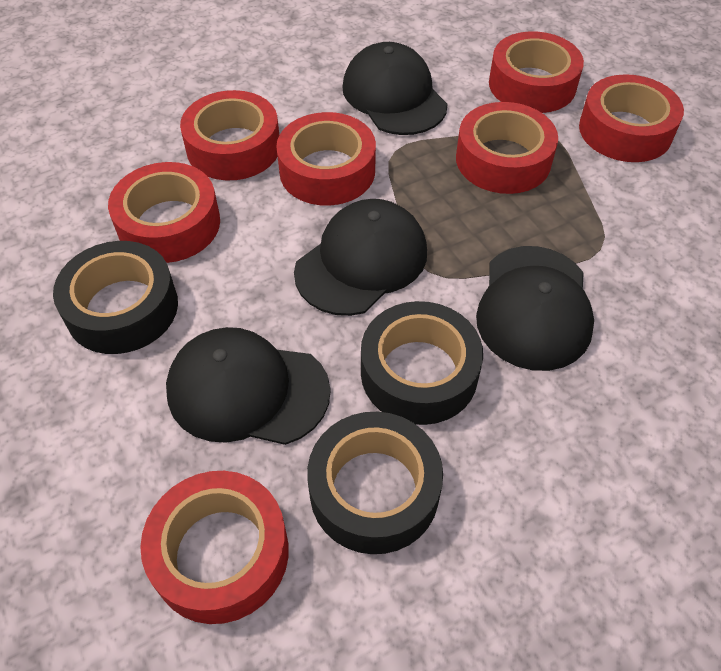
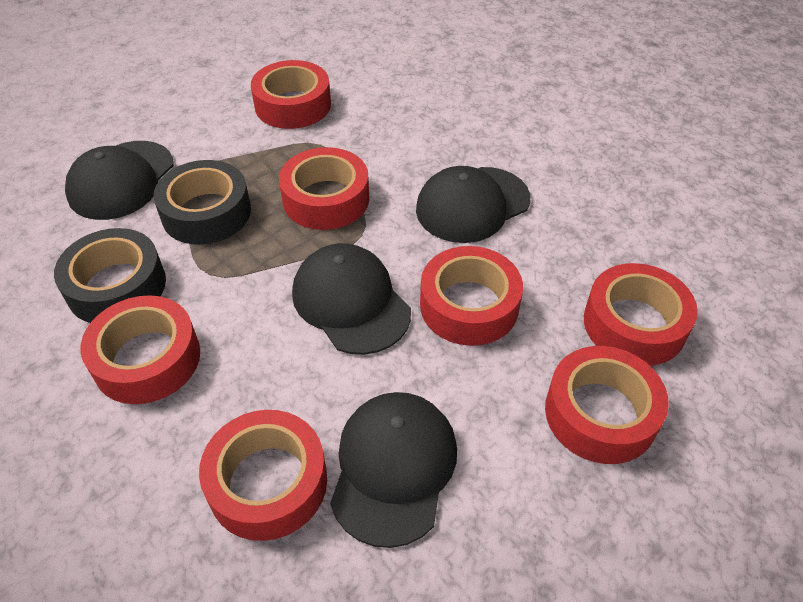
black tape: [53,241,178,354] [307,412,443,554] [361,301,483,425] = 3 -> [54,228,166,323] [153,160,251,245] = 2

